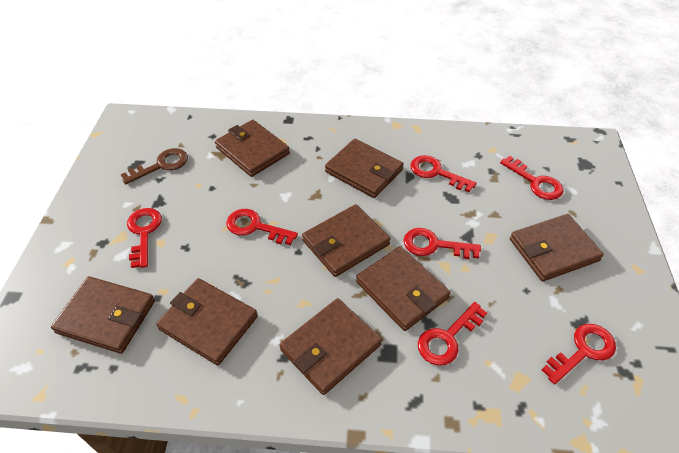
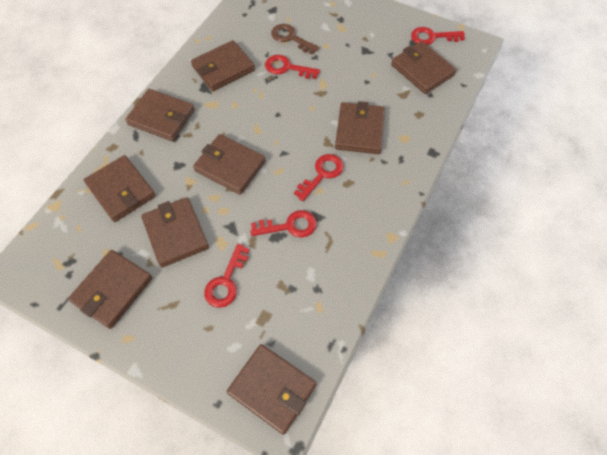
brown wallet: [51,276,155,354] [156,278,258,365] [215,120,290,177] [280,298,382,395] [302,204,390,277] [325,139,404,198] [356,246,451,331] [510,214,604,281] = 8 -> [68,250,153,329] [84,155,156,222] [125,89,195,141] [141,197,209,267] [191,40,255,91] [193,134,266,194] [227,344,317,435] [335,101,385,154] [391,41,457,94] = 9
red key: [127,208,162,268] [226,209,298,245] [403,228,481,259] [410,155,477,192] [418,302,487,366] [500,156,563,200] [542,324,616,384] = 7 -> [204,244,250,308] [250,210,317,237] [265,55,320,79] [294,154,344,201] [411,27,465,45] = 5

